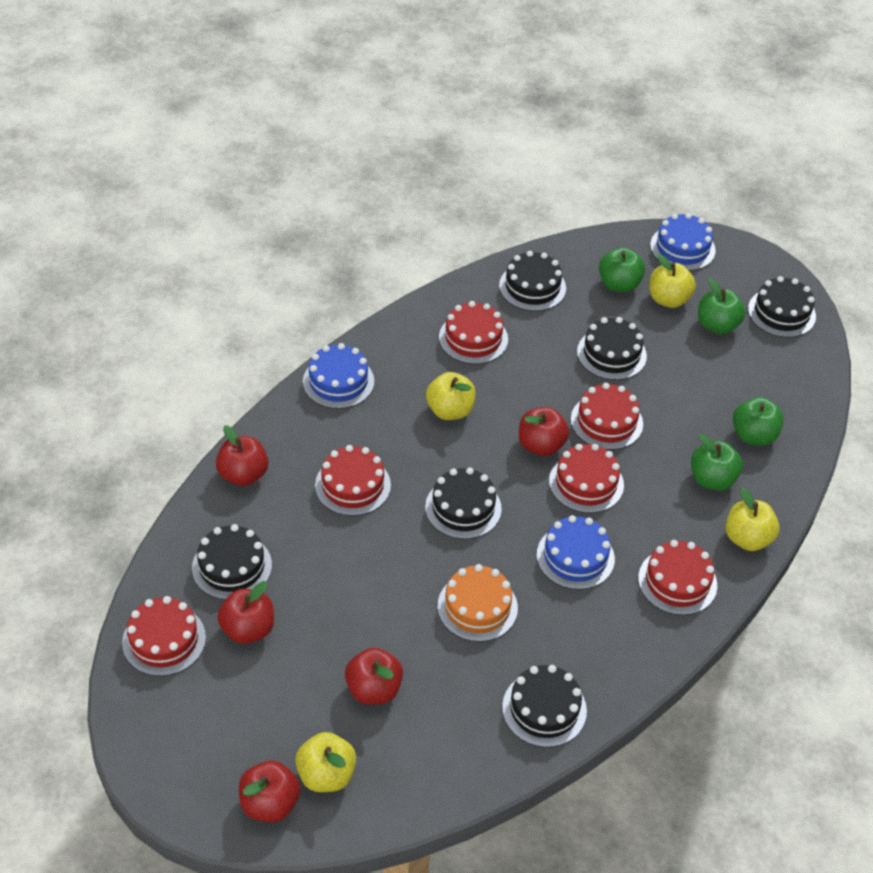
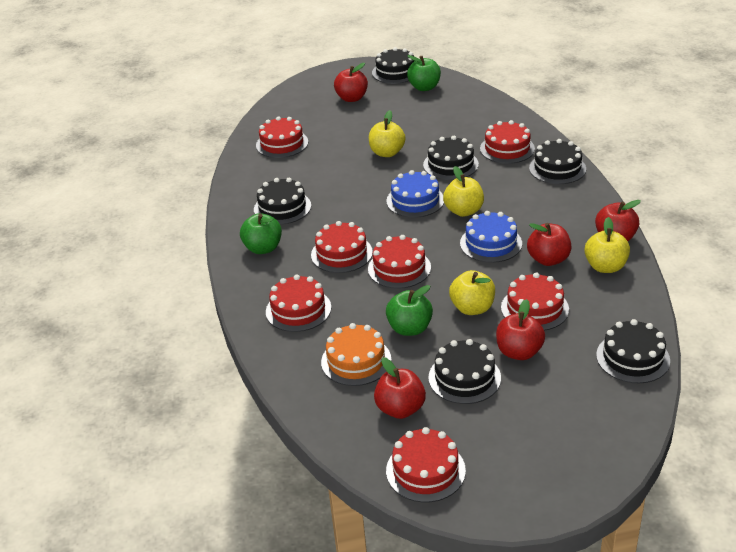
blue cake: [303,343,374,409] [537,515,615,590] [650,213,715,271] = 3 -> [386,170,444,218] [460,211,522,263] = 2
green apple: [599,247,645,292] [691,434,743,491] [698,278,746,334] [733,397,784,445] = 4 -> [240,213,282,254] [386,285,433,336] [407,55,441,91] = 3
red cake: [122,596,206,676] [315,445,391,516] [439,301,508,364] [549,444,624,513] [571,383,643,450] [638,540,717,615] = 6 -> [256,116,308,158] [266,274,331,332] [311,221,373,273] [368,235,431,289] [386,427,466,503] [480,120,535,164] [501,272,569,331] = 7

